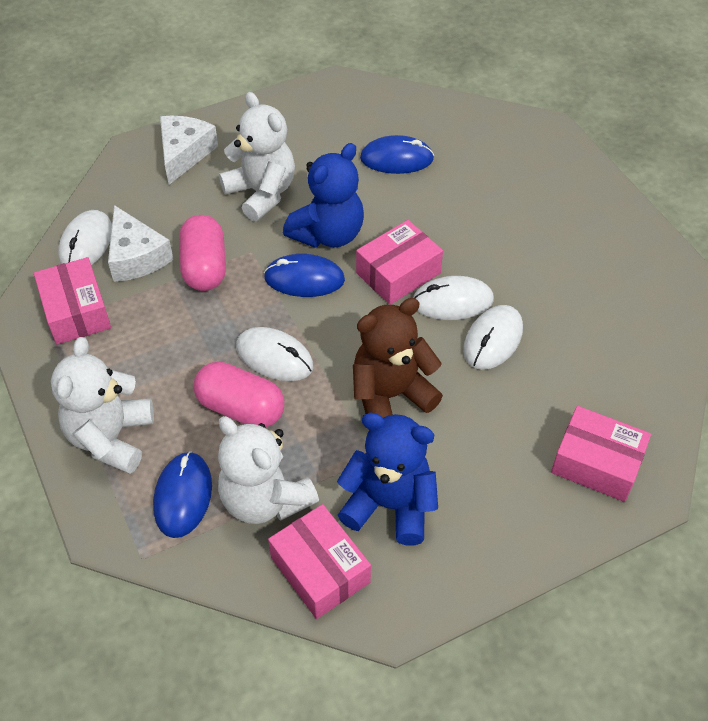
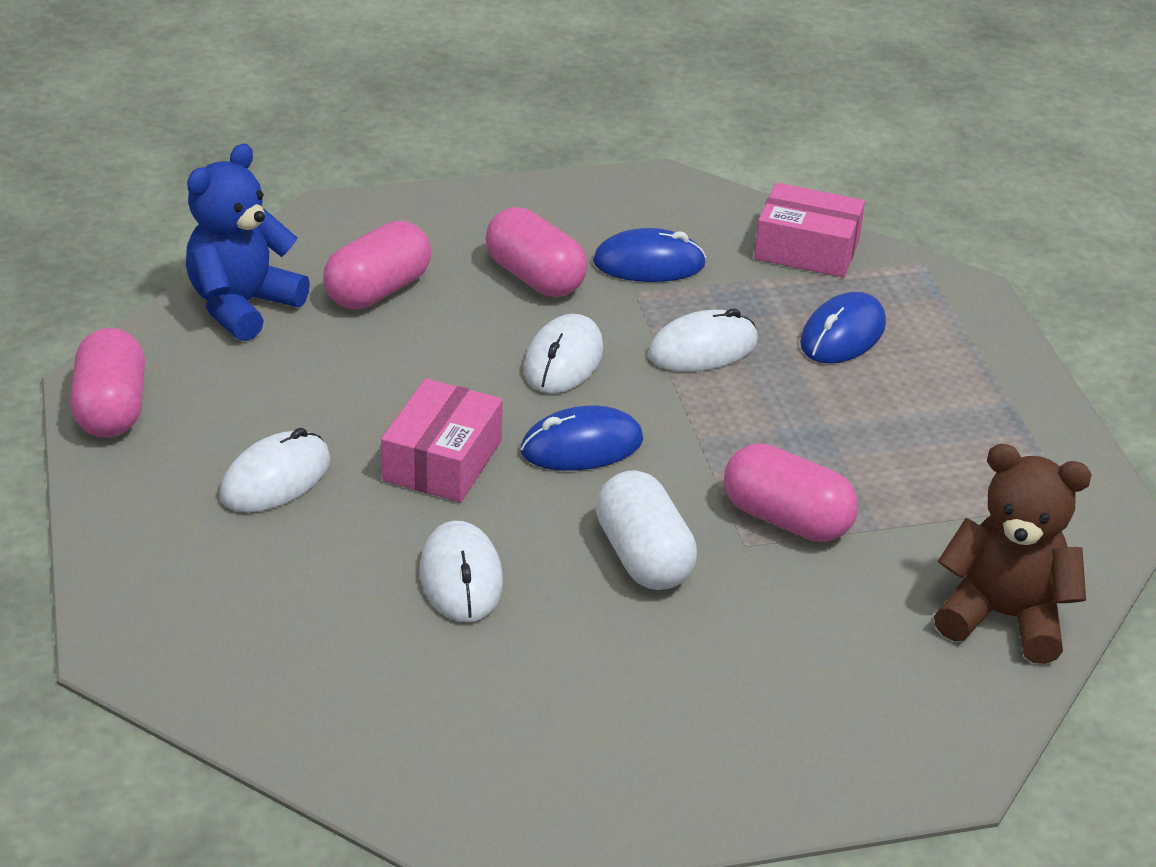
blue teddy bear: [283,143,364,248] [337,412,438,546] = 2 -> [186,143,310,341] = 1
pink box: [34,257,111,344] [268,504,371,619] [356,220,443,305] [551,406,651,502] = 4 -> [381,378,503,502] [754,183,865,277] = 2
pink capsule: [179,215,226,291] [193,362,284,428] = 2 -> [70,328,145,438] [323,221,431,309] [485,207,587,297] [724,443,858,542] = 4
white capsule: none = 0 -> [596,470,697,590] = 1
white cheese: [108,205,174,282] [160,116,218,185] = 2 -> none = 0
white teddy bear: [51,337,154,474] [218,416,319,524] [219,92,295,221] = 3 -> none = 0

